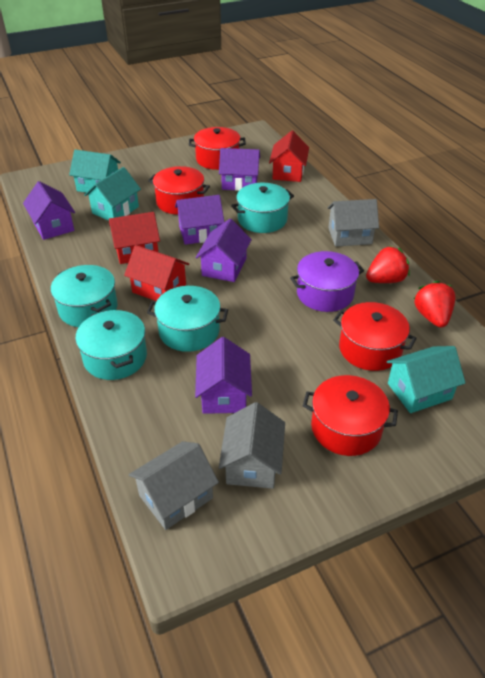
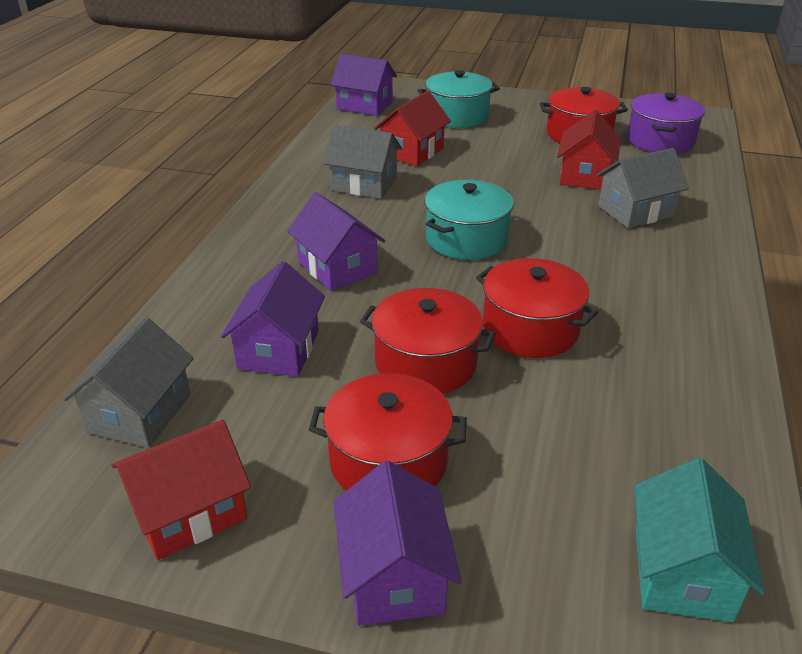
purple house: [23,181,75,240] [175,195,224,245] [195,219,252,282] [195,337,252,414] [219,148,260,191] = 5 -> [221,261,325,377] [287,192,385,291] [330,54,397,116] [334,461,461,626] = 4
red strawberry: [366,246,410,283] [414,281,456,328] = 2 -> none = 0
turquoise house: [69,150,121,193] [84,167,141,221] [387,346,465,413] = 3 -> [634,458,765,622] = 1
turquoise pot: [51,265,118,327] [75,310,147,380] [147,286,228,352] [231,183,294,233] = 4 -> [418,70,500,128] [425,180,514,260] = 2

